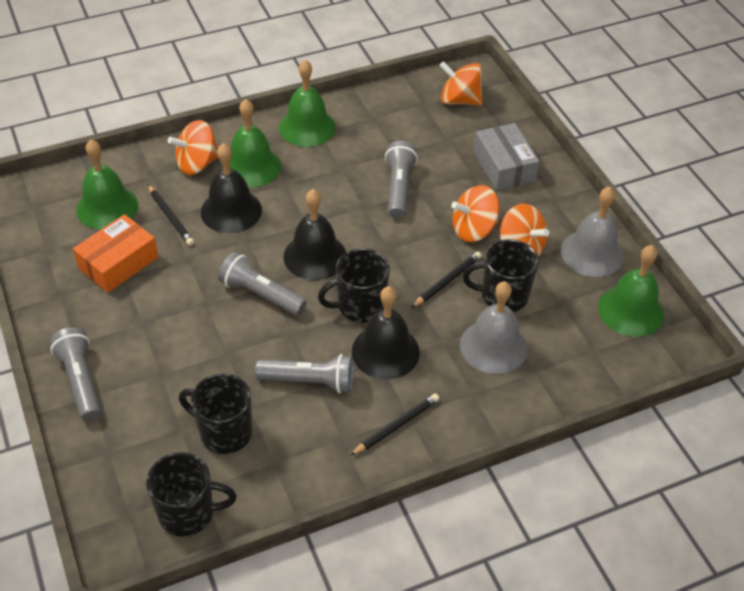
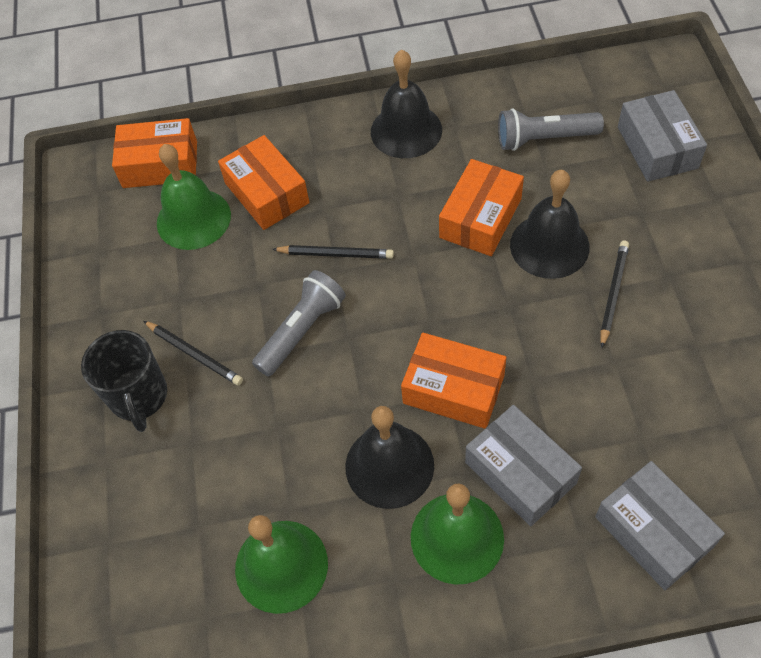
black mug: [146,452,237,537] [179,373,252,454] [318,248,390,322] [462,239,538,312] = 4 -> [81,330,167,432] = 1
green bell: [76,139,138,230] [222,99,281,188] [279,60,336,147] [598,245,664,337] = 4 -> [157,144,231,250] [235,515,328,614] [411,483,504,584] = 3
grey bell: [460,281,528,374] [561,187,624,277] = 2 -> none = 0
grey box: [474,123,540,190] = 1 -> [465,405,582,526] [595,461,725,590] [618,90,707,182] = 3
grey flashlight: [50,327,101,421] [218,252,307,316] [255,354,354,393] [385,141,418,218] = 4 -> [252,270,346,377] [498,108,604,151] = 2
orange box: [73,214,158,293] = 1 -> [112,118,197,188] [218,135,309,230] [401,333,506,429] [439,159,524,256] = 4
orange spinning top: [168,120,219,175] [439,61,483,105] [451,185,499,242] [500,203,549,257] = 4 -> none = 0

